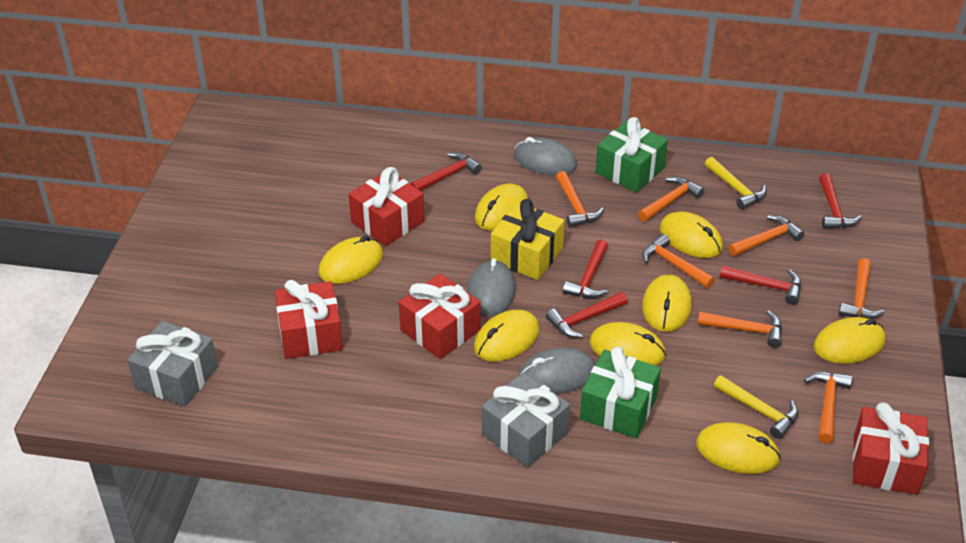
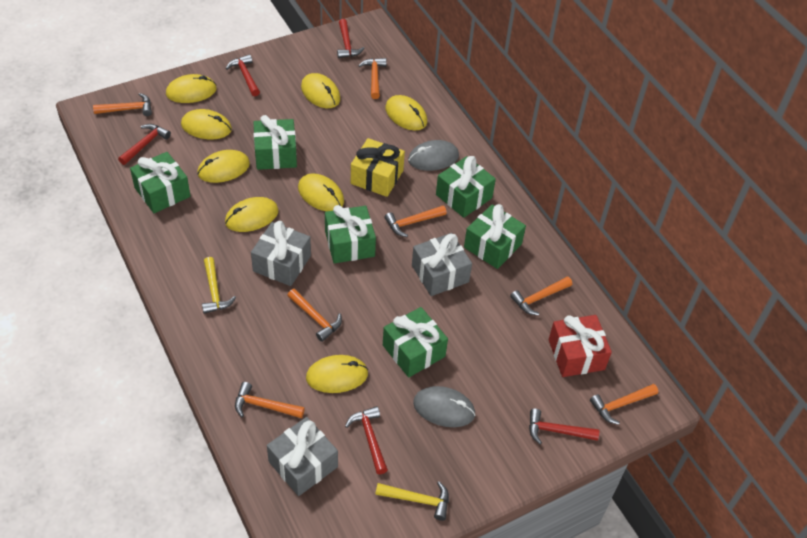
green gift: [580,346,661,438] [595,117,668,193] = 2 -> [130,152,190,213] [253,115,297,170] [325,205,376,263] [383,307,448,377] [436,156,496,218] [464,204,526,269] = 6
grey gift: [128,321,218,407] [482,372,570,468] = 2 -> [251,221,311,286] [267,417,338,496] [412,233,472,296] = 3
grey mouse: [467,258,516,317] [514,137,577,176] [519,348,595,394] = 3 -> [408,140,459,171] [413,386,475,427] = 2
red gift: [275,280,343,359] [349,167,425,246] [399,273,481,359] [852,402,929,495] = 4 -> [548,315,612,377] = 1

